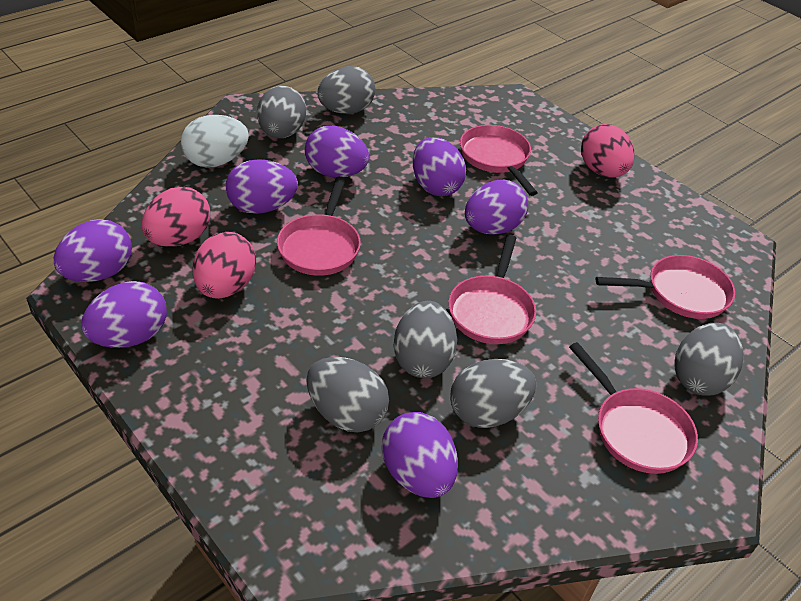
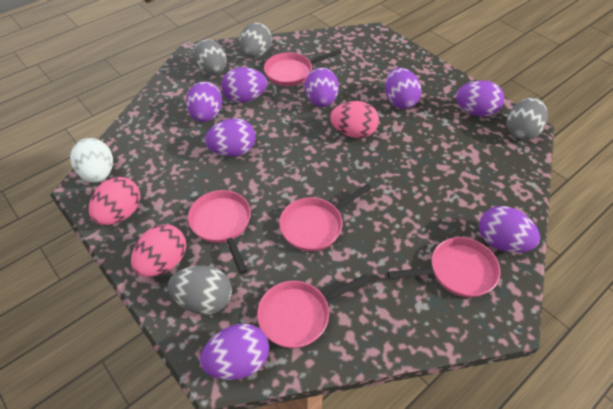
grey egg: [257,86,306,138] [306,357,389,432] [318,66,375,114] [394,301,457,378] [450,359,536,428] [674,323,743,395] = 6 -> [168,266,232,315] [193,39,227,76] [239,23,272,58] [507,98,548,140] = 4
purple egg: [54,219,132,282] [81,281,167,348] [226,159,298,214] [305,126,369,178] [382,412,458,498] [413,137,466,196] [465,180,528,235] = 7 -> [186,81,222,122] [200,324,269,380] [205,118,256,157] [221,67,267,103] [305,68,339,107] [385,68,422,109] [456,80,504,117] [479,206,540,253] = 8

